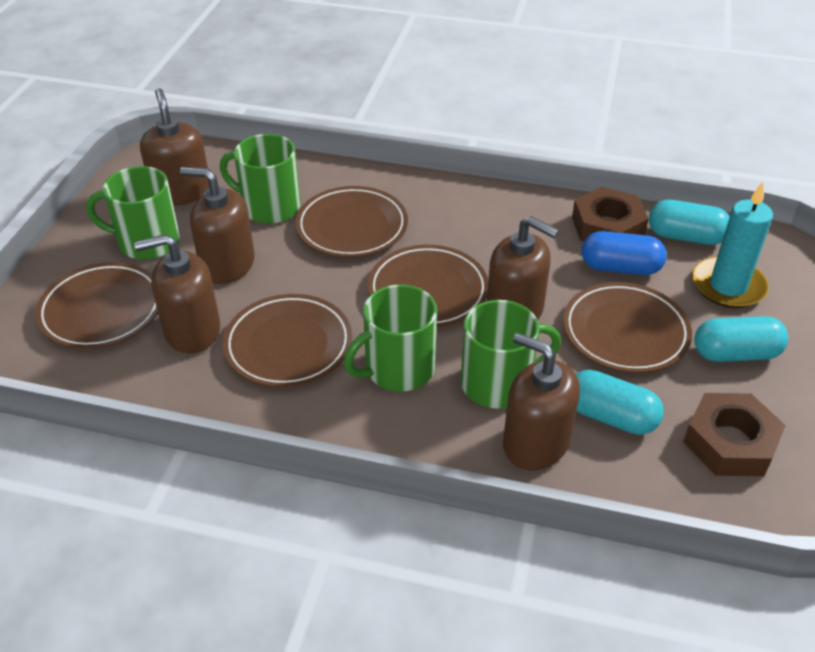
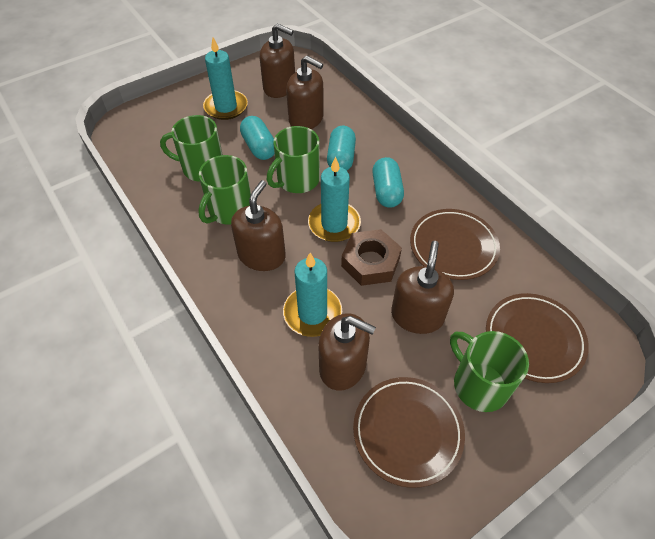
blue capsule: [581,231,667,275] = 1 -> none = 0
brown nut: [572,187,648,242] [683,393,786,476] = 2 -> [341,229,402,286] = 1
brown plate: [35,262,158,349] [223,294,352,387] [295,186,408,257] [368,245,488,327] [563,282,692,373] = 5 -> [353,377,465,488] [410,209,500,280] [486,293,589,383] = 3
turquoise candle: [692,182,773,308] = 1 -> [203,38,248,120] [283,253,342,337] [308,156,361,242] = 3

